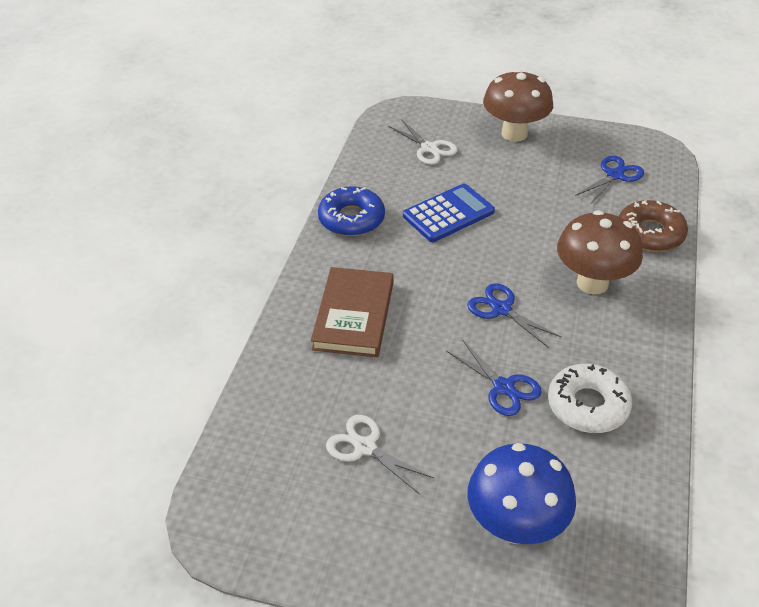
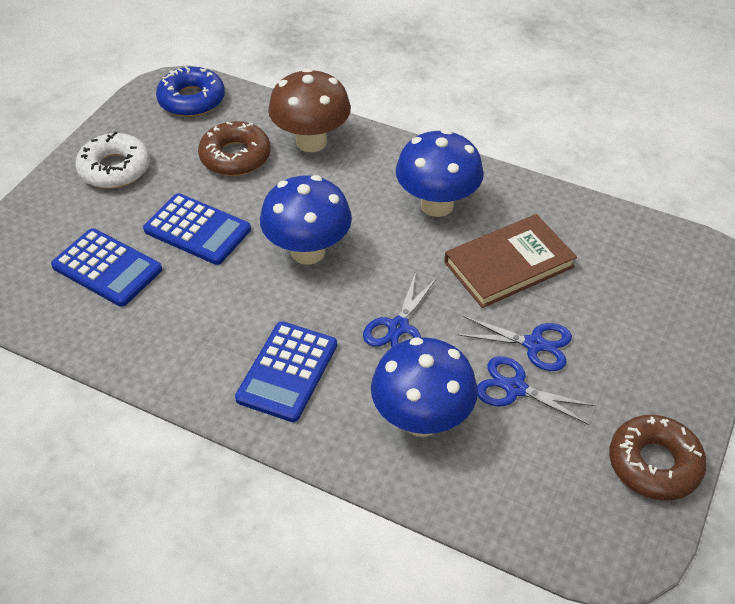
blue calculator: [403,184,495,242] = 1 -> [51,228,162,307] [143,193,251,265] [235,321,337,422] = 3
blue mushroom: [468,443,576,544] = 1 -> [260,175,352,265] [371,337,478,437] [396,129,484,217] = 3
brown donut: [619,200,688,252] = 1 -> [198,121,271,176] [609,415,707,501] = 2
brown mushroom: [483,69,553,142] [557,210,643,294] = 2 -> [268,68,351,152] = 1
white scissors: [326,415,434,494] [388,119,457,165] = 2 -> none = 0

